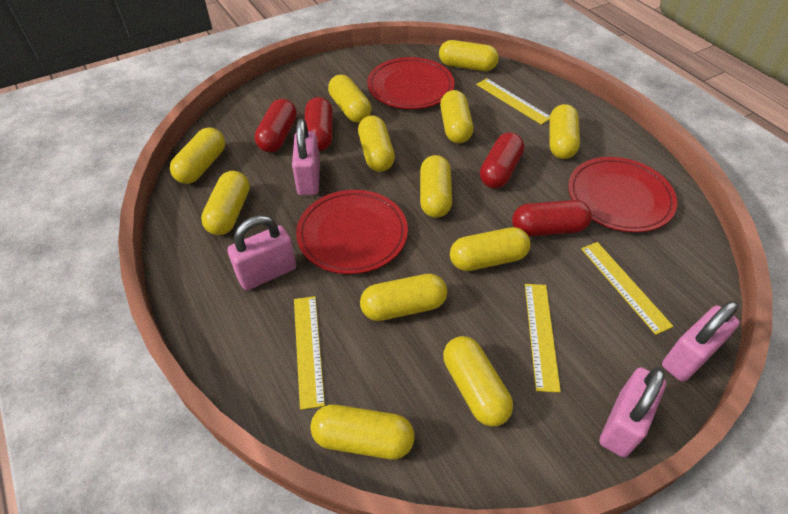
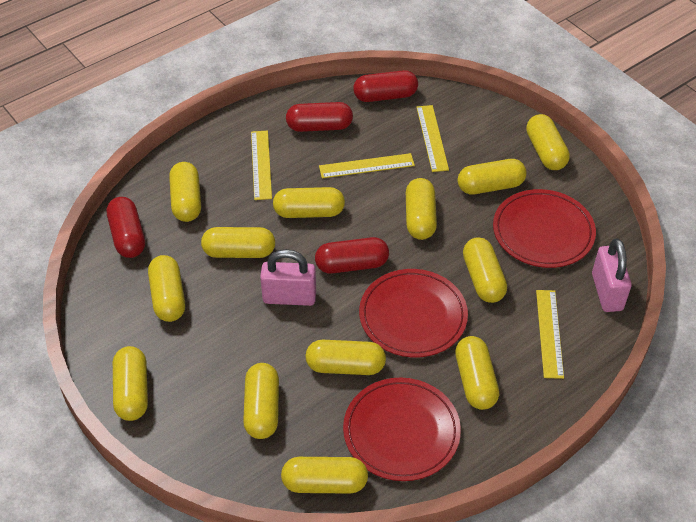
pink padlock: [227,215,296,290] [292,119,320,196] [599,367,666,457] [662,301,740,382] = 4 -> [260,249,316,306] [592,238,632,312] = 2
yellow capsule: [170,127,225,184] [201,171,250,235] [310,405,414,459] [328,75,371,123] [358,116,395,172] [360,274,447,321] [420,155,452,218] [439,40,499,71] [440,90,473,143] [443,336,513,427] [450,227,530,271] [549,104,580,159] = 12 -> [113,346,148,421] [148,255,185,322] [169,162,201,222] [201,227,275,258] [243,363,279,439] [273,187,345,218] [281,457,368,494] [305,340,386,375] [406,178,437,240] [455,336,499,410] [457,159,527,194] [463,237,507,303] [526,114,570,170] = 13

